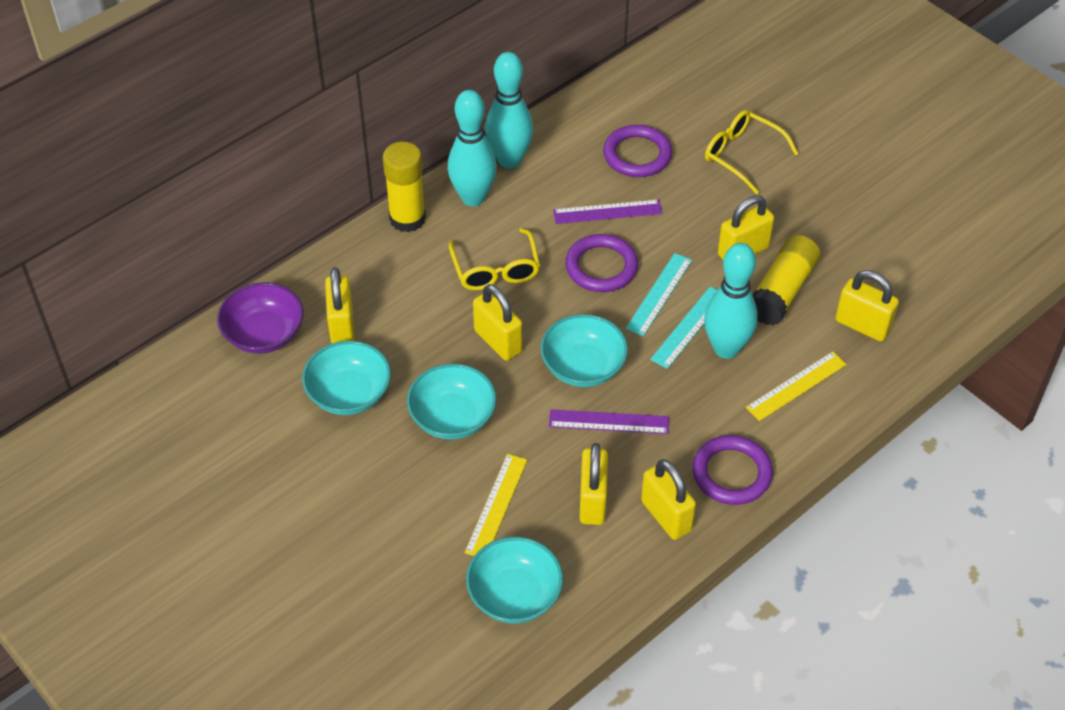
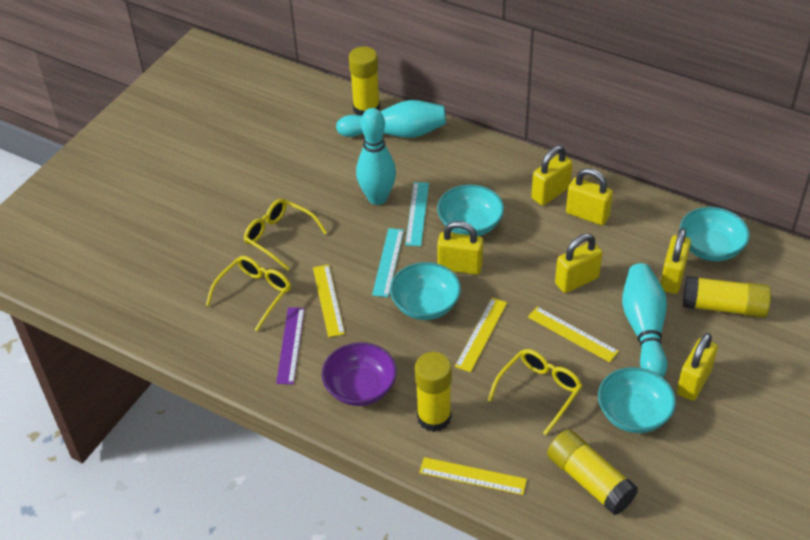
purple ring: [565,234,638,292] [603,125,672,177] [692,435,773,505] = 3 -> none = 0
purple ruler: [549,409,669,434] [553,199,662,224] = 2 -> [276,307,305,384] = 1
yellow glasses: [449,228,540,290] [705,110,799,194] = 2 -> [206,256,291,331] [244,199,327,270] [488,349,582,435] = 3
yellow glue stick: [383,142,426,232] [752,235,821,325] = 2 -> [349,46,380,116] [415,352,452,432] [547,429,638,515] [683,276,771,318] = 4
yellow ruler: [465,454,527,556] [746,351,847,421] = 2 -> [313,265,345,337] [419,457,527,495] [455,298,507,372] [528,307,619,362] = 4

